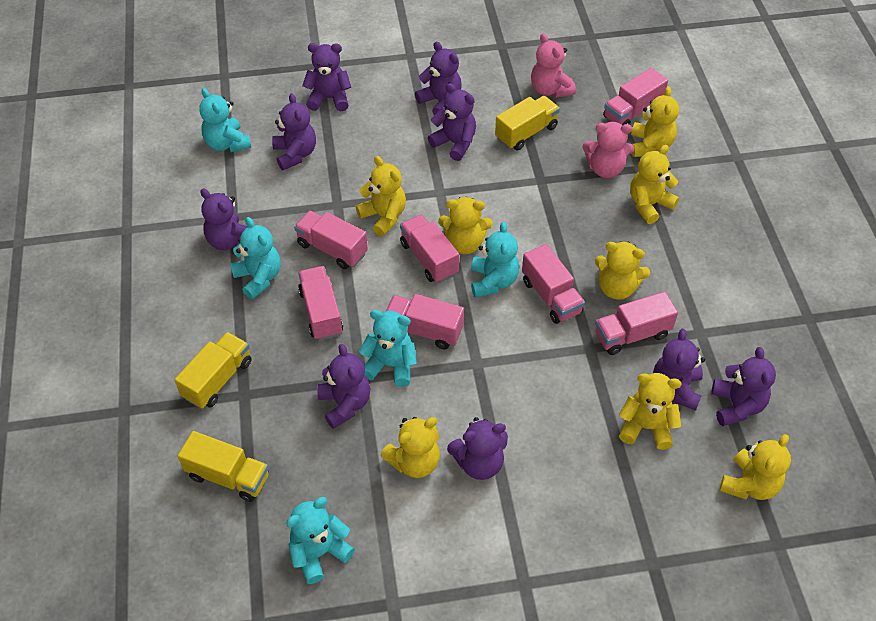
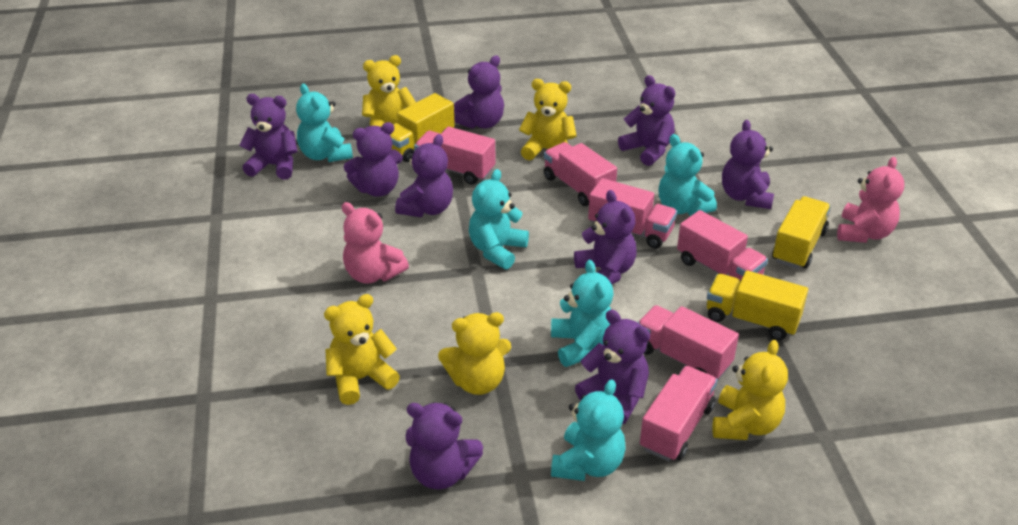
pink truck: [294,211,368,269] [298,266,343,340] [386,294,464,350] [400,214,459,283] [522,244,585,324] [595,291,678,355] [603,68,668,125] = 7 -> [414,127,495,185] [544,142,617,206] [588,178,677,249] [637,305,739,380] [640,366,718,461] [677,210,768,282] = 6
yellow teddy bear: [356,156,406,236] [381,417,440,478] [438,197,493,254] [595,241,650,300] [619,373,681,450] [630,145,679,224] [631,86,679,157] [720,434,791,500] = 8 -> [324,294,400,405] [362,55,416,127] [438,312,511,395] [519,79,577,161] [713,340,788,440] = 5

